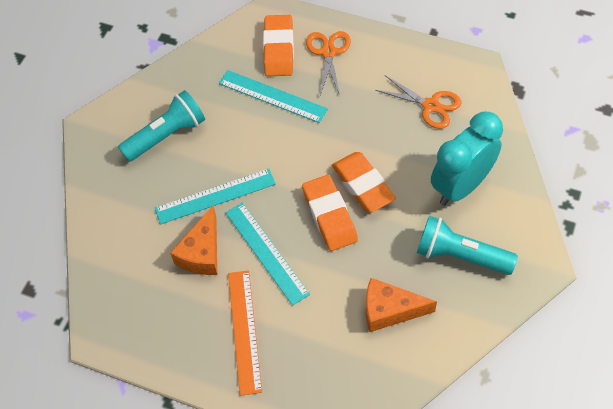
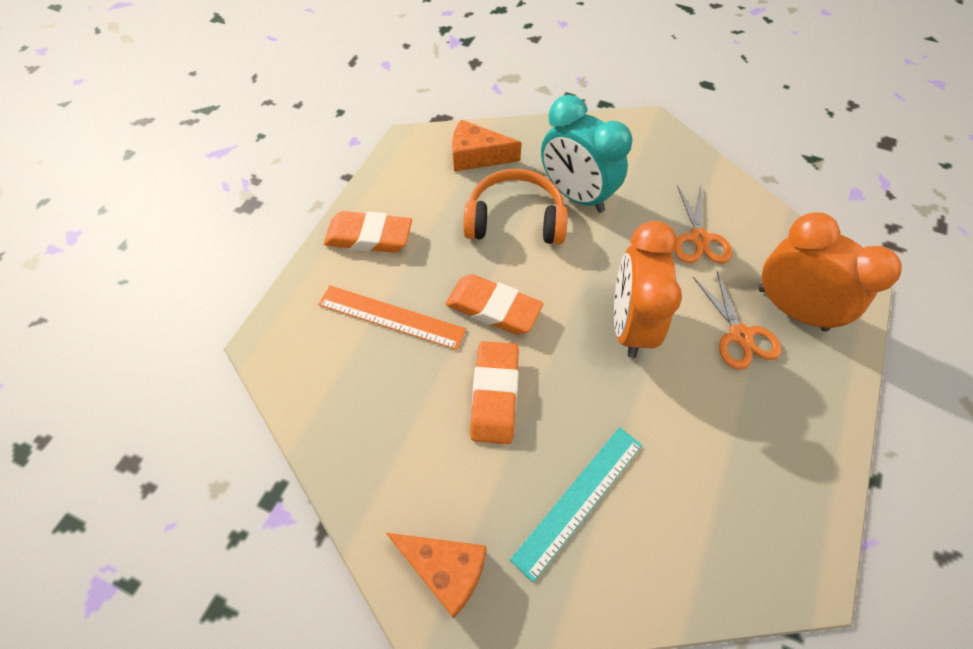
orange clock: none = 0 -> [614,221,682,358] [758,212,902,332] = 2
orange headphones: none = 0 -> [463,169,568,244] = 1
turquoise flashlight: [118,90,205,162] [417,216,518,275] = 2 -> none = 0
turquoise ruler: [155,169,276,225] [219,70,328,123] [225,203,310,306] = 3 -> [510,427,642,582] = 1

